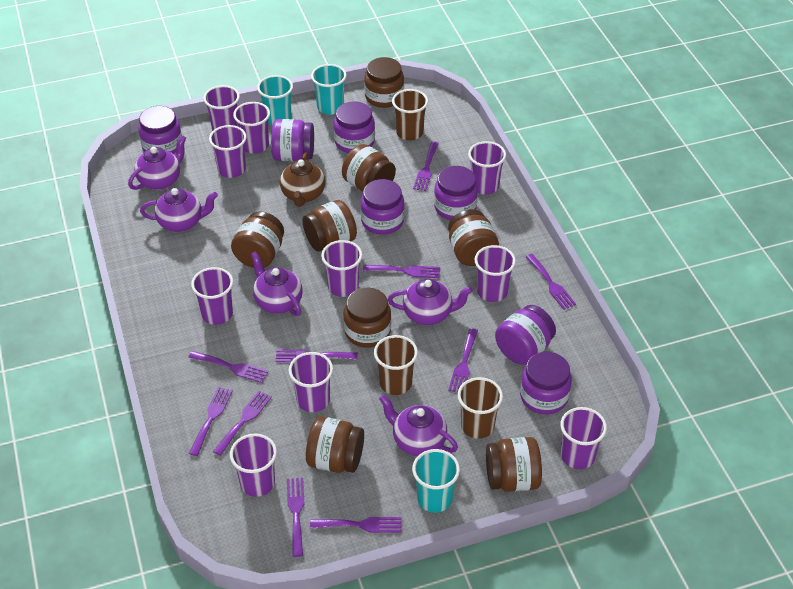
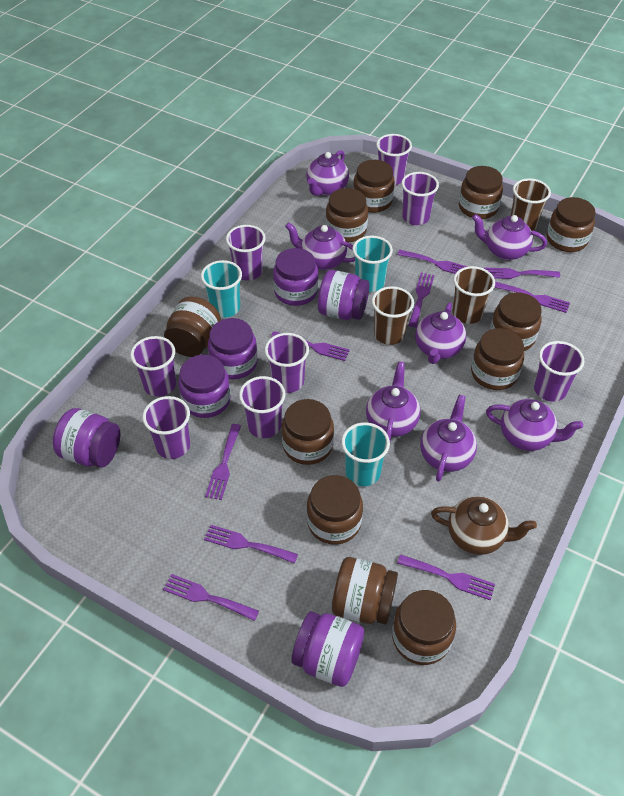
brown jar: [231,212,284,268] [303,200,357,252] [306,416,364,473] [342,144,396,192] [343,288,391,348] [364,57,404,108] [448,209,499,266] [486,437,542,492] = 8 -> [164,296,221,357] [281,399,334,465] [307,475,363,545] [326,188,368,242] [332,557,398,624] [353,160,395,213] [392,590,456,665] [459,166,503,219] [471,328,524,390] [490,292,542,351] [547,197,596,252] = 11
purple cup: [191,267,233,325] [203,85,240,131] [209,125,247,178] [230,433,277,497] [233,102,270,154] [288,352,333,412] [321,240,362,297] [468,141,506,195] [475,245,516,302] [561,407,607,469] = 10 -> [130,336,176,397] [142,396,190,459] [226,225,266,280] [239,376,286,438] [265,333,309,393] [376,134,412,185] [401,172,439,225] [534,341,584,402] = 8
purple fork: [189,351,268,383] [189,387,233,456] [213,391,272,456] [275,350,358,362] [287,478,304,557] [310,517,401,533] [363,265,440,278] [413,141,439,191] [448,328,478,393] [526,254,576,310] = 10 -> [163,574,259,621] [204,525,298,564] [205,424,241,500] [271,331,350,361] [397,250,468,274] [397,554,495,601] [408,273,434,328] [484,267,560,279] [494,282,570,313] = 9
purple jar: [138,106,182,154] [271,119,314,161] [334,102,375,153] [360,179,405,235] [434,166,478,220] [495,305,556,365] [520,352,572,414] = 7 -> [53,408,120,468] [178,355,231,418] [208,318,258,380] [273,248,319,306] [291,611,364,687] [318,270,369,320] = 6
purple teapot: [128,135,186,190] [140,188,218,232] [251,251,303,316] [379,394,458,456] [388,279,473,325] = 5 -> [285,222,355,270] [306,150,349,196] [366,361,420,442] [415,302,466,364] [420,394,477,482] [472,214,547,260] [486,399,583,451] = 7

